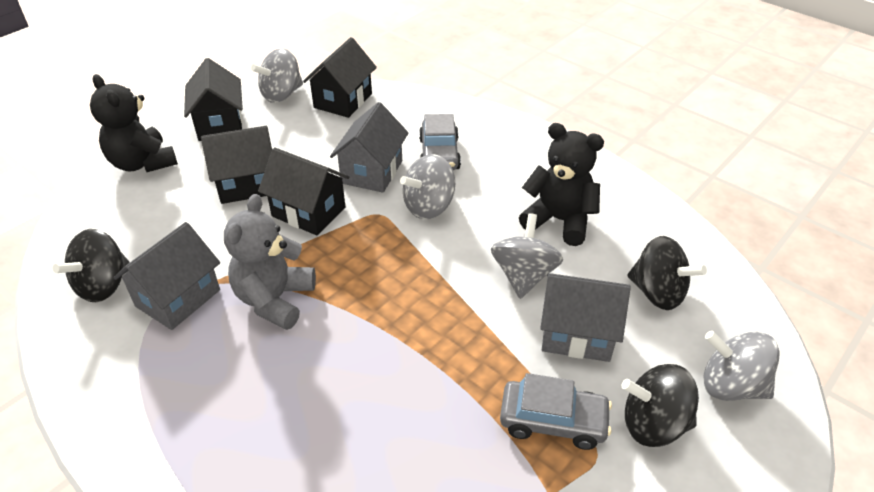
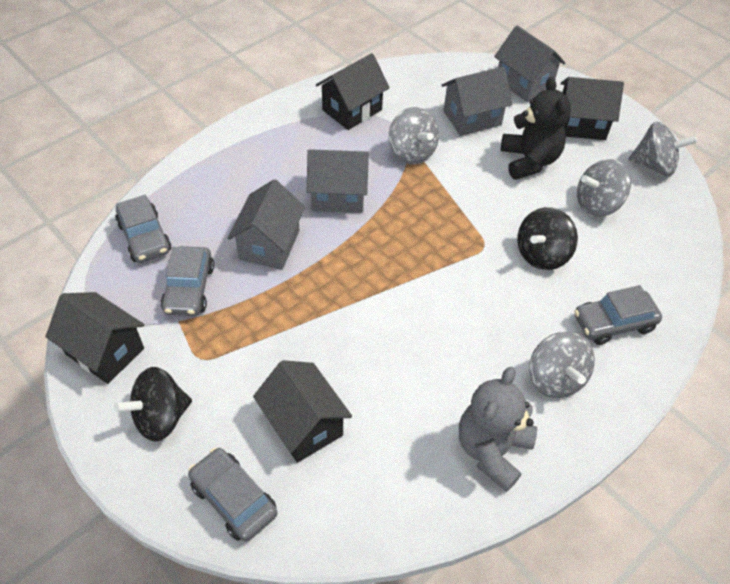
black spinning top: [53,229,130,302] [622,364,699,447] [627,236,707,310] = 3 -> [114,367,192,442] [517,207,578,270] = 2
black teddy bear: [90,74,178,172] [519,123,604,246] = 2 -> [501,77,571,180] = 1
grey car: [419,114,461,170] [500,373,612,450] = 2 -> [115,195,171,263] [161,246,214,316] [188,448,278,542] [575,285,662,345] = 4
grey house: [114,222,220,330] [330,102,409,193] [540,273,631,362] = 3 -> [227,179,305,270] [307,149,369,213] [441,67,512,136] [494,26,565,102] = 4

